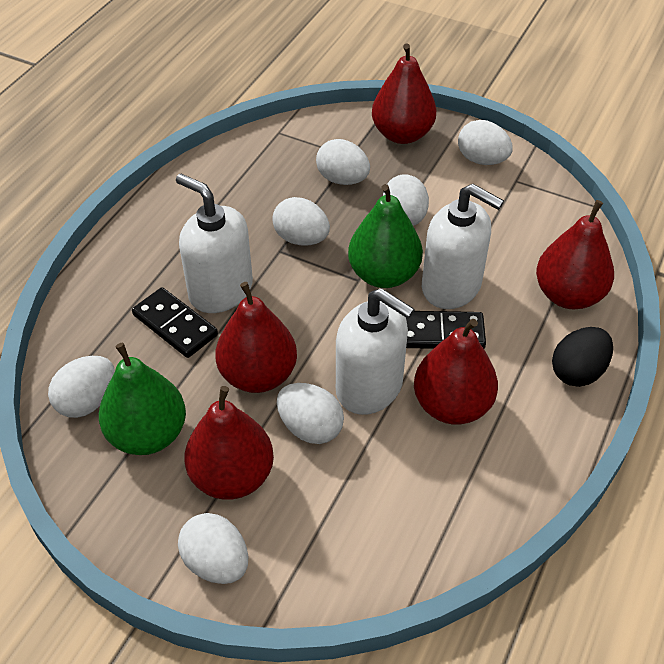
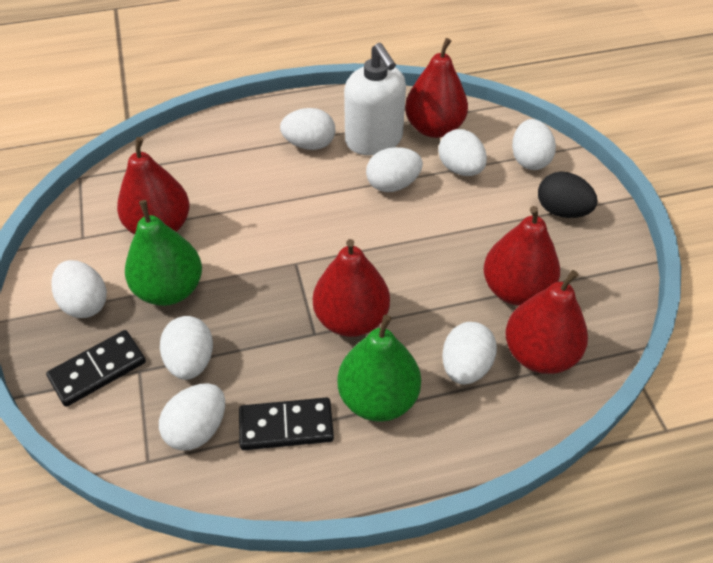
white egg: [48,356,115,418] [178,513,248,584] [272,197,330,246] [277,383,344,444] [316,139,370,185] [383,174,429,226] [458,120,513,165] = 7 -> [51,260,107,318] [159,383,225,451] [160,316,213,380] [280,108,335,150] [366,147,423,192] [438,129,487,176] [442,322,497,385] [512,119,556,170] = 8
white soap dispenser: [176,174,253,313] [336,288,415,415] [422,184,504,309] = 3 -> [344,43,406,155] = 1

